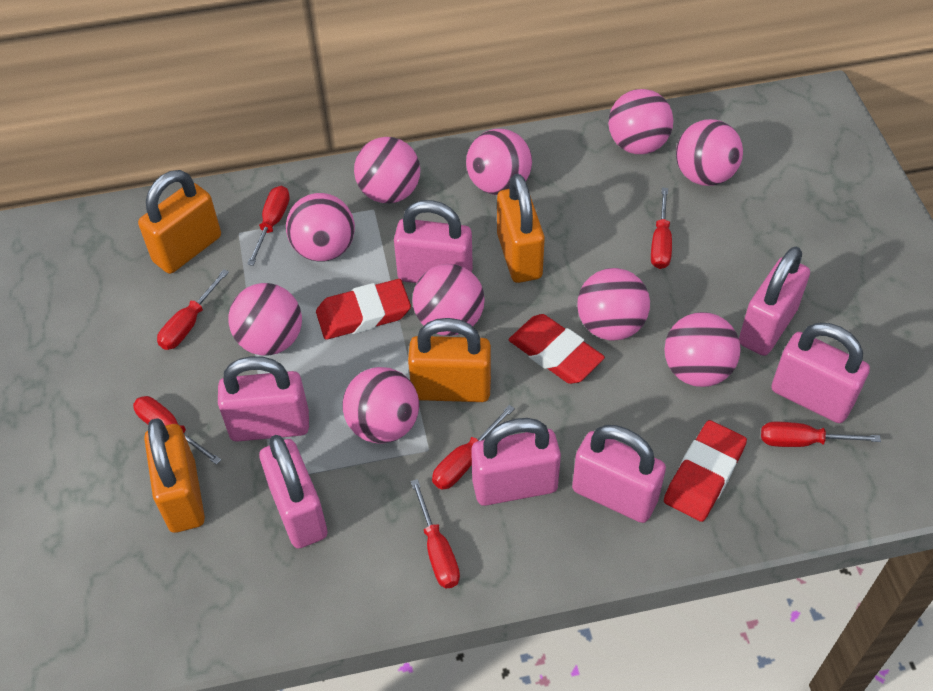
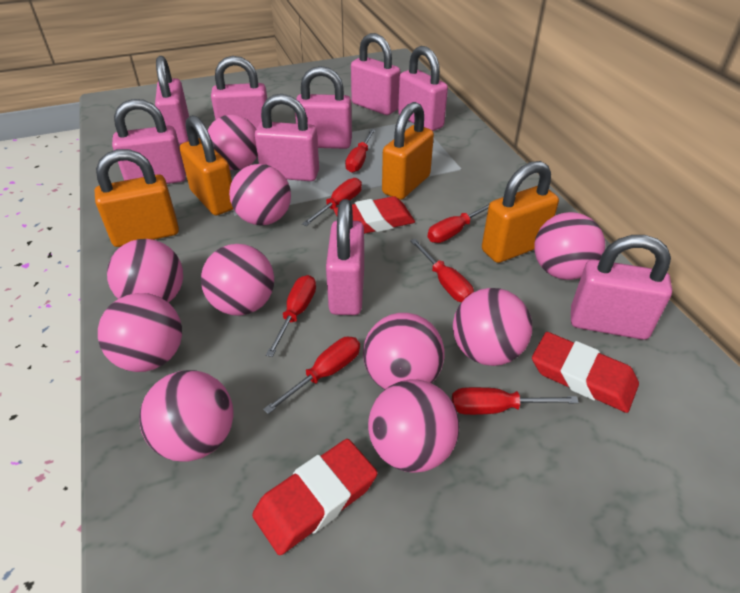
pink padlock: [218,356,309,442] [259,435,327,549] [394,200,473,283] [471,418,561,506] [572,425,666,523] [739,247,810,356] [771,323,870,423] = 7 -> [112,99,186,184] [155,56,189,145] [211,56,267,129] [255,94,319,181] [295,66,352,149] [326,199,364,315] [351,33,400,115] [398,46,448,131] [571,235,672,340] = 9

